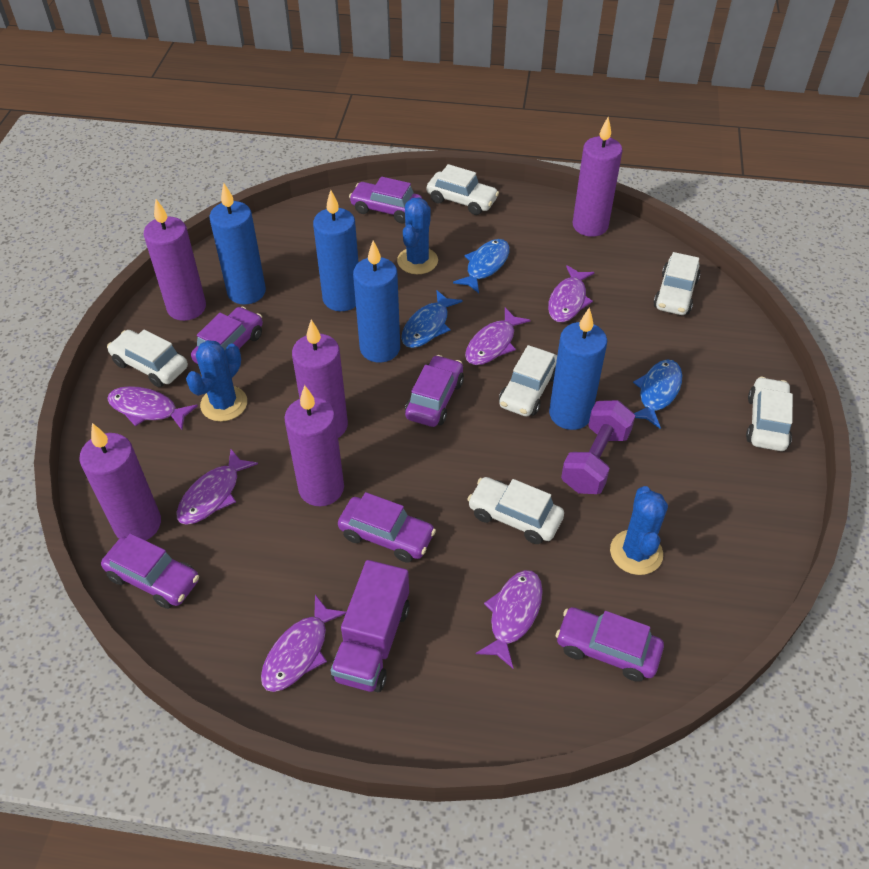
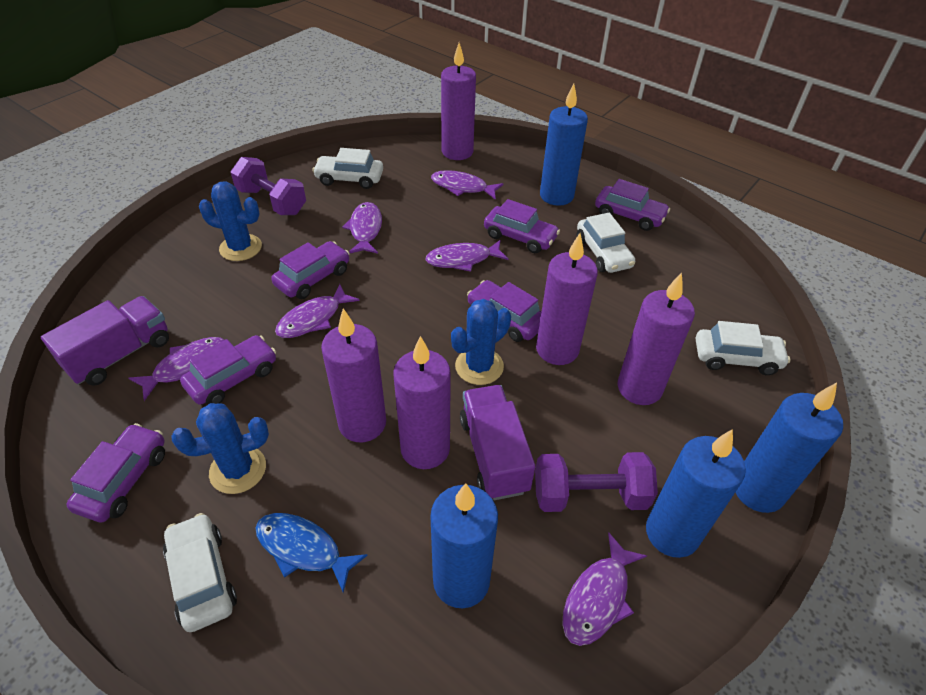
blue fish: [401,290,463,348] [453,239,510,293] [633,360,682,428] = 3 -> [255,513,368,593] = 1
purple dumbbell: [561,400,635,494] = 1 -> [231,157,306,215] [535,452,658,512] = 2
purple truck: [331,560,410,692] = 1 -> [41,296,169,386] [460,385,535,500] = 2
white car: [107,330,188,387] [427,164,499,215] [467,477,564,544] [499,345,557,417] [653,252,700,315] [746,377,793,451] = 6 -> [163,513,237,632] [312,148,383,189] [577,213,635,273] [696,321,790,375] = 4

